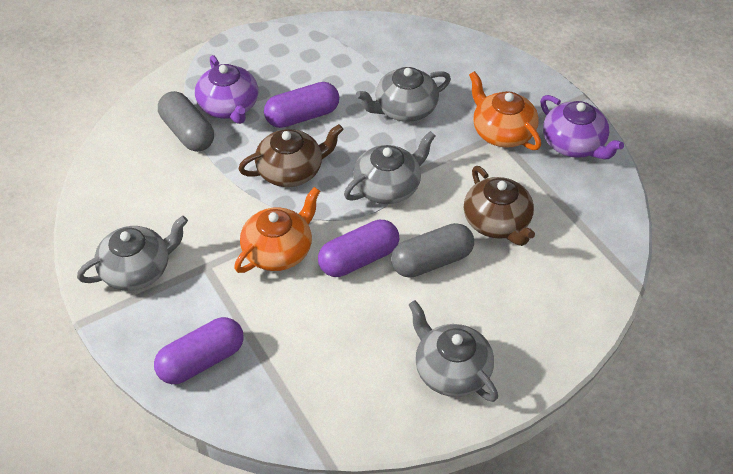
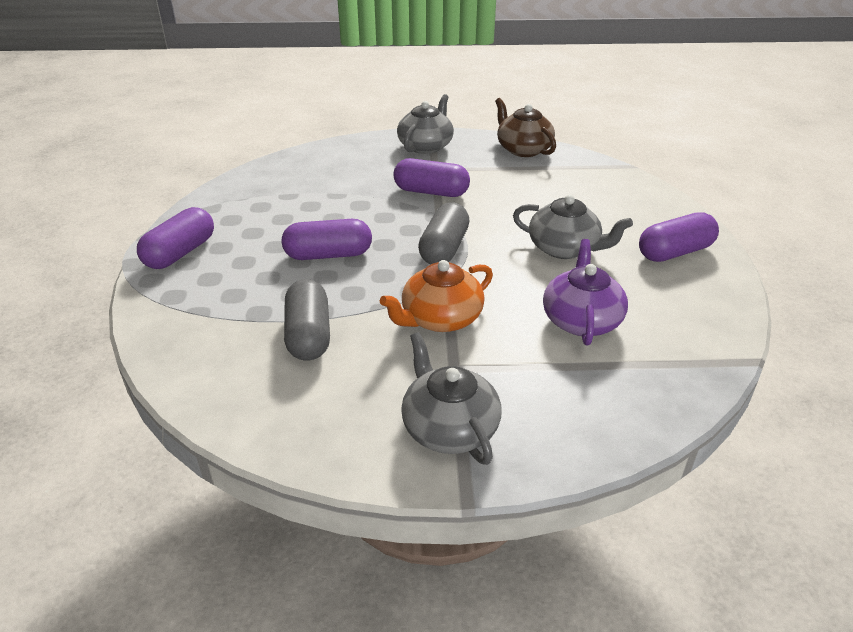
brown teapot: [239,124,343,187] [464,166,535,246] = 2 -> [495,98,556,157] = 1
grey teapot: [77,216,188,291] [344,131,435,204] [356,67,451,122] [408,300,498,402] = 4 -> [397,94,454,154] [401,332,502,465] [513,195,633,259] = 3
orange teapot: [234,187,320,273] [469,71,541,150] = 2 -> [380,260,493,332] = 1
purple capsule: [154,317,244,384] [264,82,339,128] [318,220,399,277] = 3 -> [137,207,214,269] [282,219,372,260] [393,158,470,197] [639,212,719,262] = 4
purple teapot: [195,55,258,124] [540,95,624,159] = 2 -> [543,239,628,345] = 1

